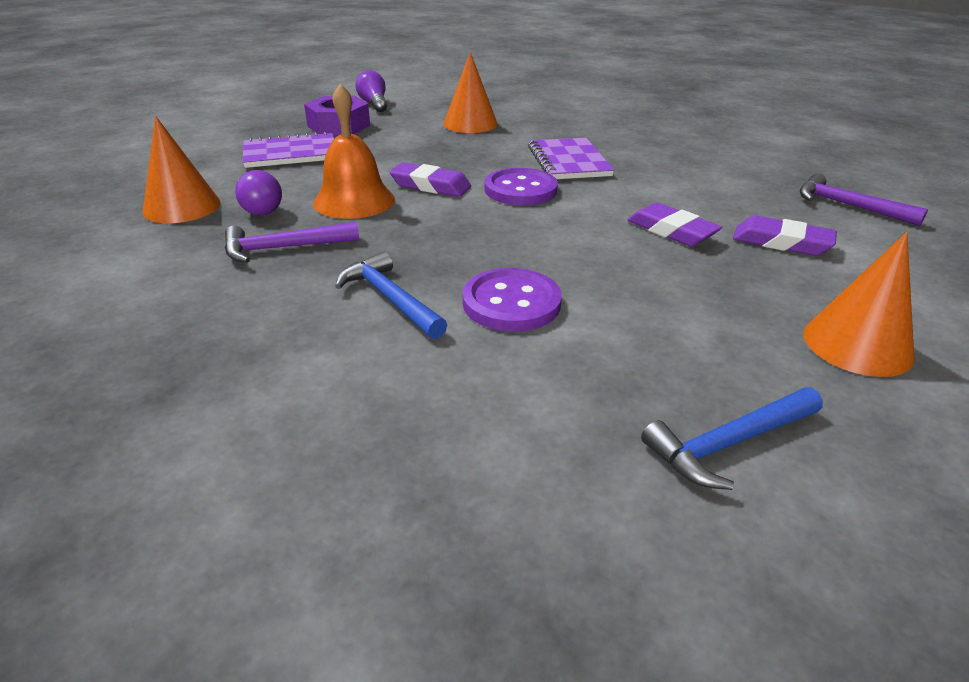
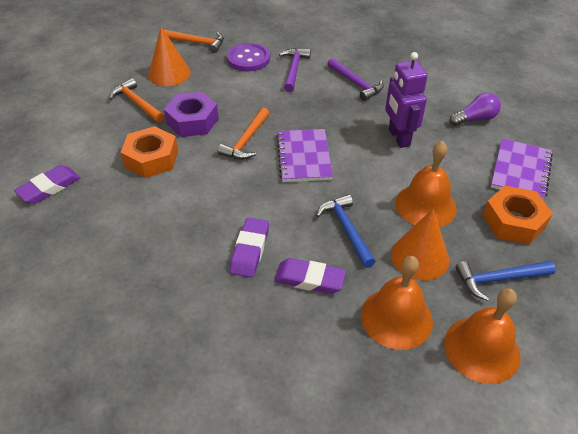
orange bell: [313,84,395,219] = 1 -> [361,256,433,350] [395,141,457,227] [444,288,520,384] = 3
orange cone: [142,116,221,223] [443,52,498,133] [803,232,915,377] = 3 -> [148,27,191,86] [391,209,449,281] = 2
orange hammer: none = 0 -> [109,78,164,122] [164,30,224,53] [217,108,270,160] = 3
orange nut: none = 0 -> [120,126,178,178] [482,186,553,245] = 2
purple button: [462,268,562,332] [484,168,558,205] = 2 -> [227,43,270,71] = 1
purple light bulb: [235,170,282,216] [355,70,387,112] = 2 -> [450,93,501,126] = 1
purple robot: none = 0 -> [385,52,428,148] = 1

